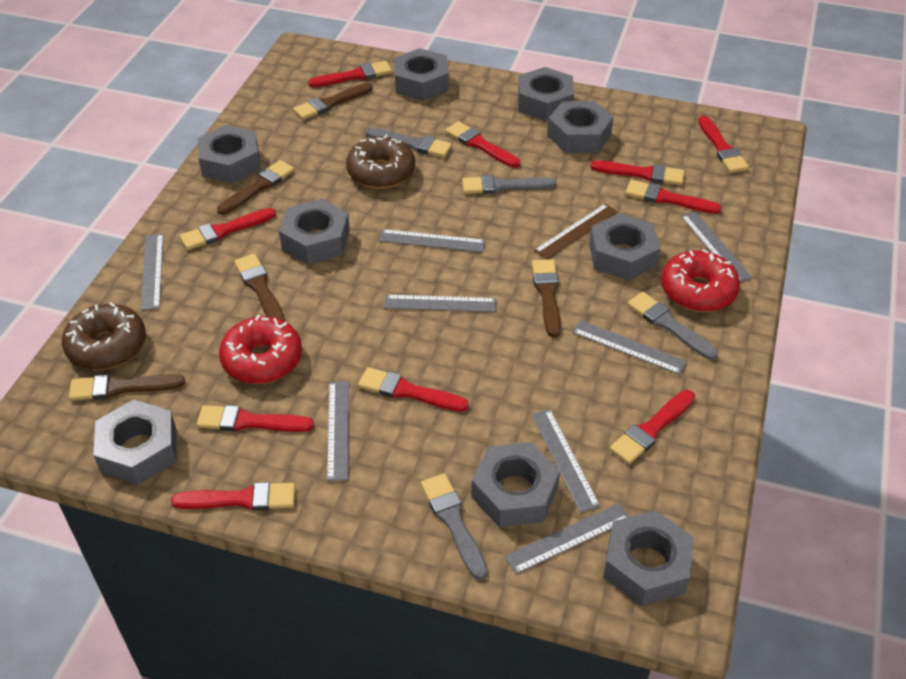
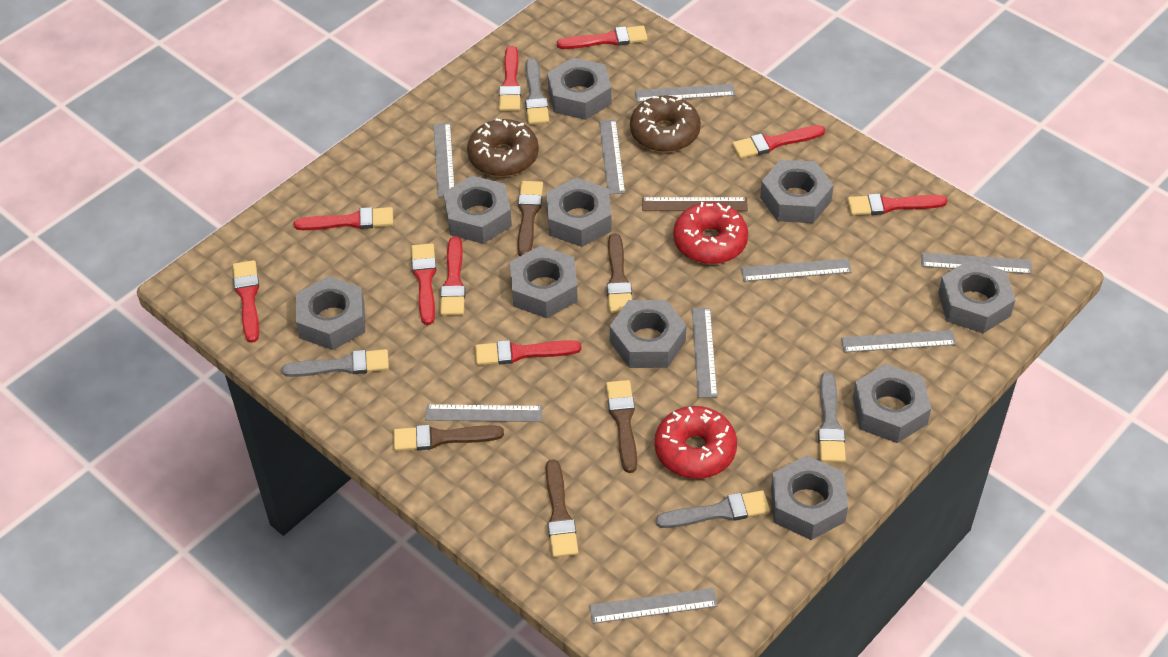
grey nut: [93,400,177,485] [198,125,261,184] [279,199,350,264] [394,48,449,101] [471,442,560,527] [518,67,574,121] [547,101,614,153] [589,213,660,281] [603,510,694,606] = 9 -> [296,276,365,350] [444,176,512,244] [510,246,578,318] [546,178,612,247] [547,57,611,120] [610,300,687,368] [760,160,834,223] [771,455,848,540] [853,364,931,443] [938,260,1015,333] = 10
grey ruler: [141,234,164,310] [327,381,349,481] [379,229,486,252] [384,295,497,312] [505,503,629,574] [531,409,600,513] [572,320,687,375] [681,211,753,282] = 8 -> [425,404,542,422] [434,123,455,198] [589,588,718,624] [599,120,625,194] [635,84,735,102] [692,308,717,398] [741,258,852,282] [841,330,956,353] [921,253,1032,274] = 9
red brush: [171,482,295,511] [180,208,276,250] [197,405,314,432] [308,61,392,87] [358,367,469,412] [445,121,520,168] [590,161,685,185] [610,390,695,464] [625,180,722,214] [698,116,749,173] = 10 -> [233,260,259,343] [294,207,393,230] [411,243,436,325] [440,236,466,316] [475,340,582,365] [499,46,521,111] [557,26,648,49] [732,125,825,159] [847,194,948,215] = 9

